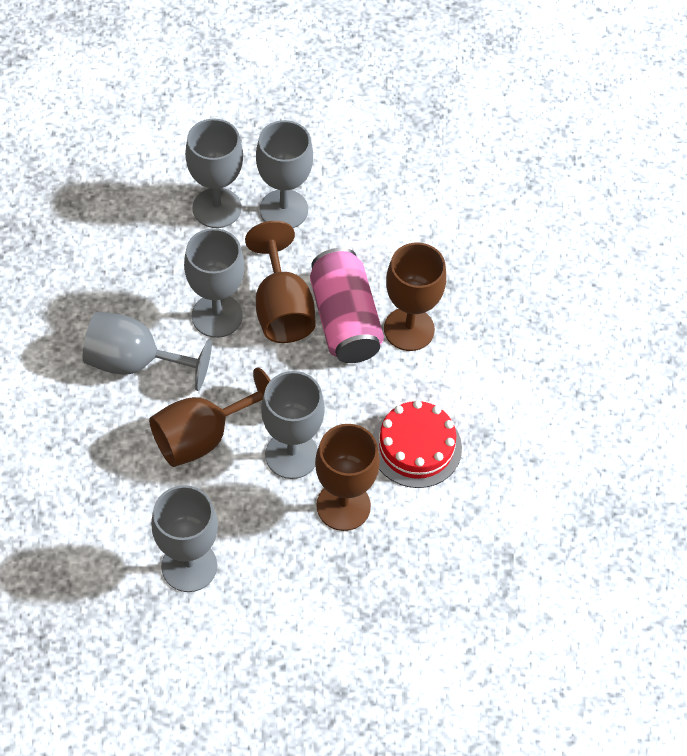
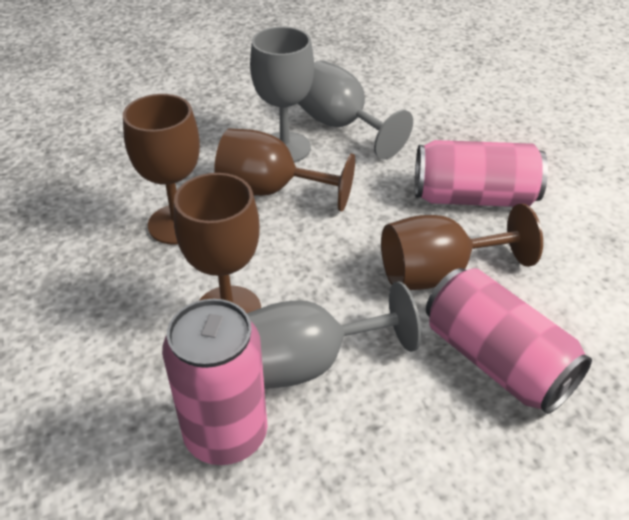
grey goblet: [83,312,212,391] [151,485,218,592] [184,228,245,338] [185,118,243,228] [256,120,313,228] [261,371,325,479] = 6 -> [247,281,421,389] [250,27,314,163] [298,60,413,159] = 3
pink can: [310,248,384,363] = 1 -> [162,299,268,465] [415,140,548,207] [426,268,592,414] = 3
red cake: [373,400,462,488] = 1 -> none = 0

